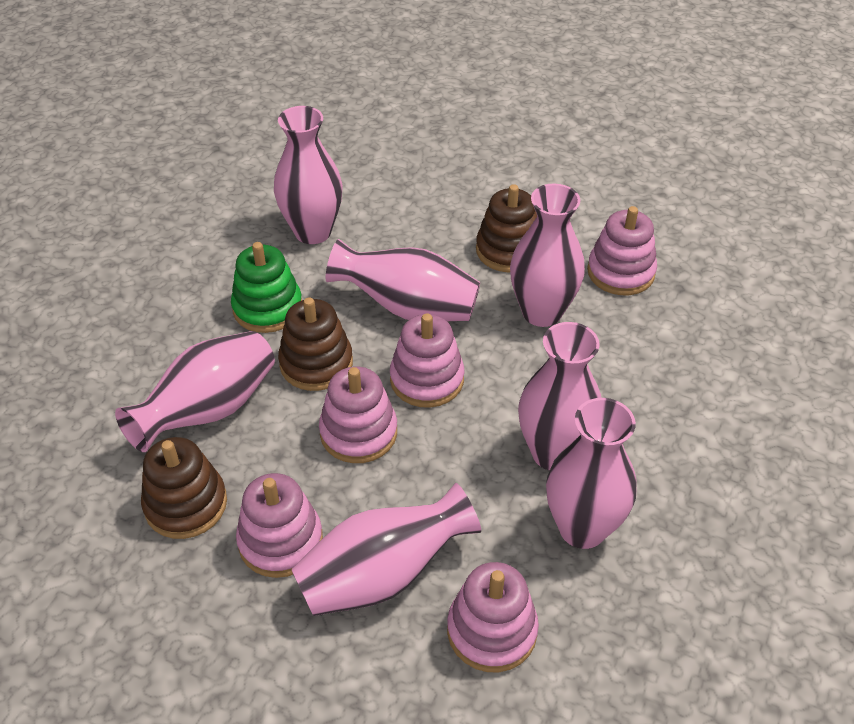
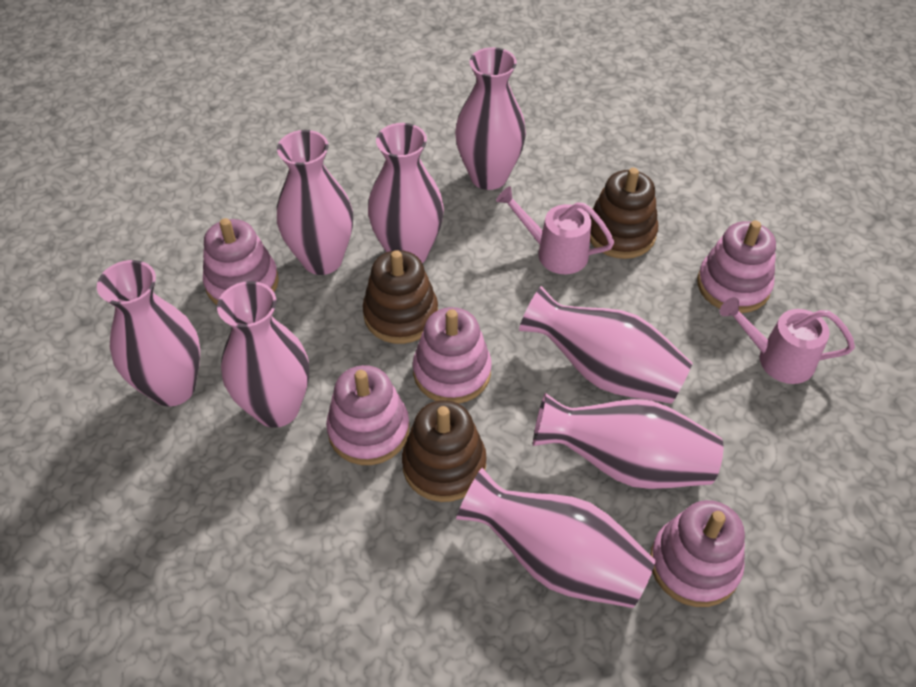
green stacking toy: [231,242,302,333] = 1 -> none = 0
pink vase: [115,331,275,452] [274,106,343,244] [291,483,481,616] [326,239,480,321] [510,184,585,327] [518,322,602,471] [546,398,637,549] = 7 -> [97,260,200,407] [217,281,309,428] [277,130,353,275] [368,123,444,263] [455,47,526,190] [456,468,655,608] [519,286,693,404] [533,393,723,489] = 8
pink watering can: none = 0 -> [496,186,614,274] [720,297,855,384] = 2

